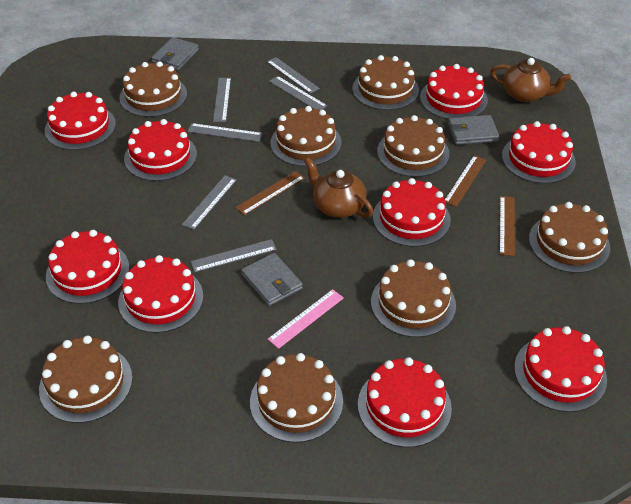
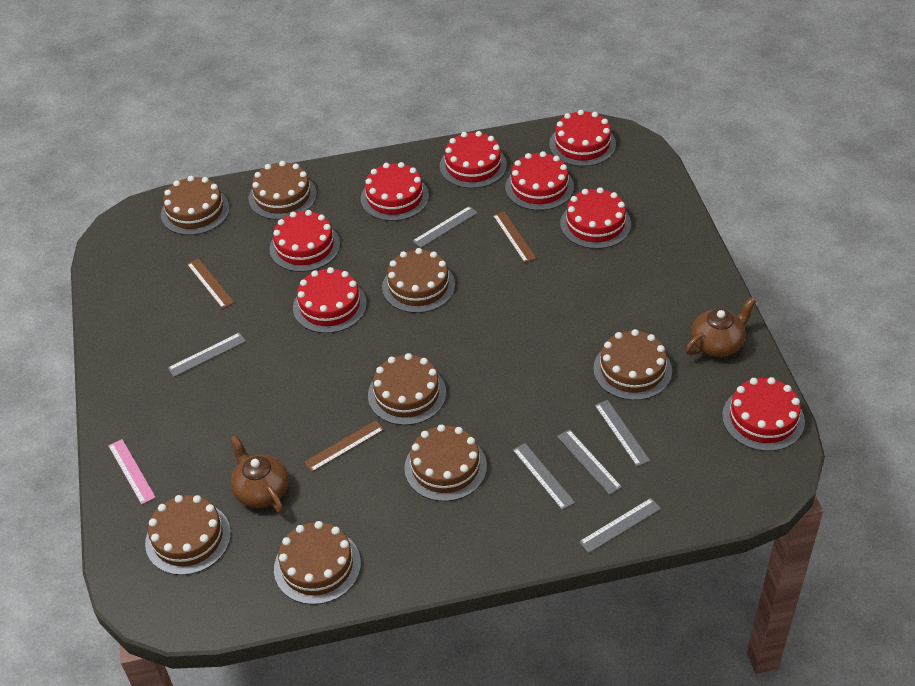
grey wallet: [151,37,199,70] [241,253,303,306] [448,115,499,145] = 3 -> none = 0
red cake: [45,92,116,150] [46,230,129,304] [118,255,203,333] [124,119,197,181] [358,357,452,447] [373,178,451,247] [420,64,488,119] [502,121,576,184] [514,326,607,412] = 9 -> [269,210,340,272] [293,267,367,333] [360,162,429,221] [440,131,507,188] [505,151,574,211] [549,110,616,167] [560,187,631,249] [722,377,805,451] = 8

